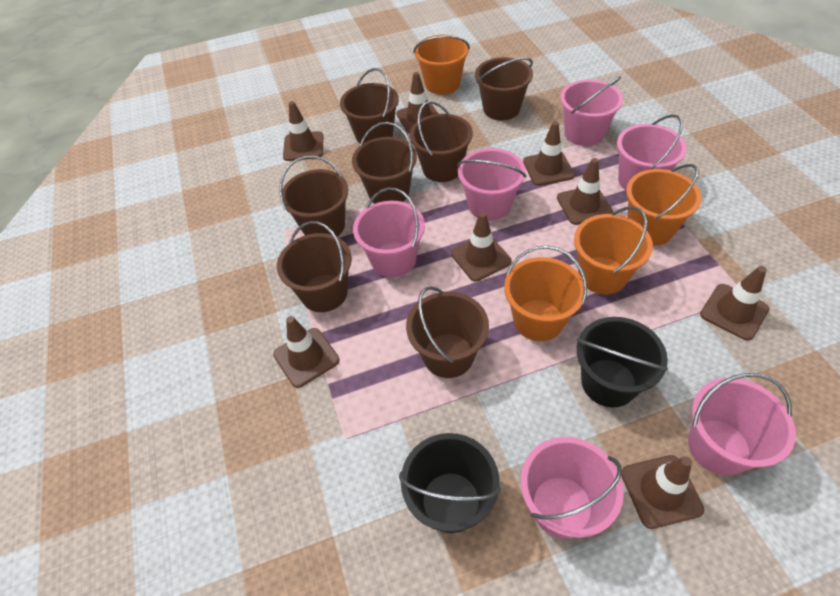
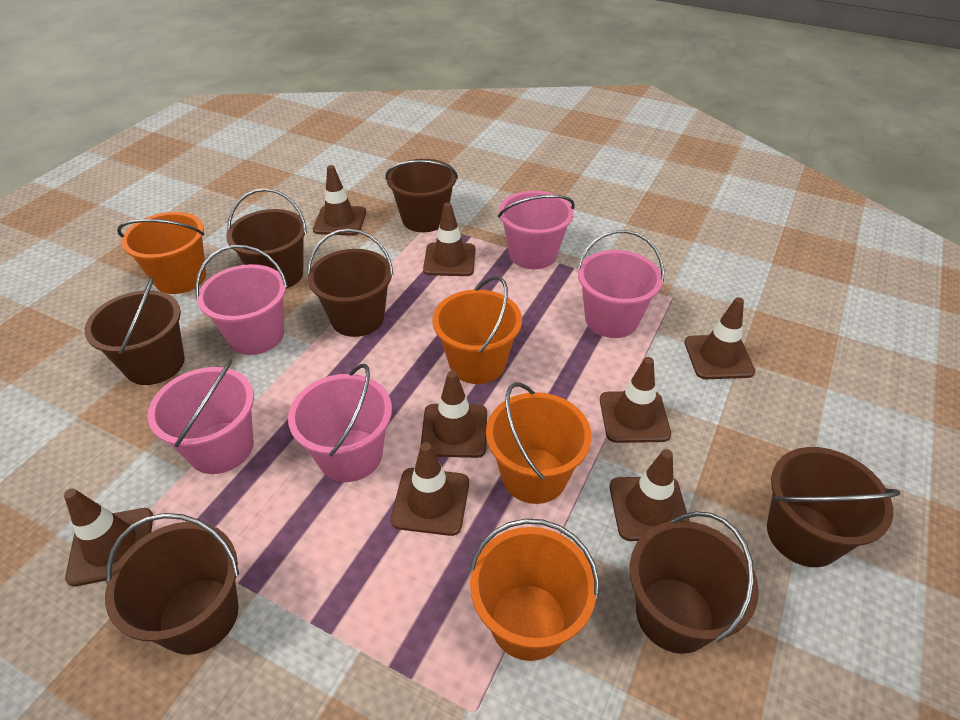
black bucket: [399,433,501,533] [577,317,668,408] = 2 -> none = 0
pink bucket: [353,187,425,277] [457,148,526,221] [521,437,624,539] [560,77,623,146] [617,114,687,190] [688,373,796,475] = 6 -> [148,359,254,474] [195,245,288,355] [288,364,392,482] [498,191,575,269] [576,230,664,338] = 5

